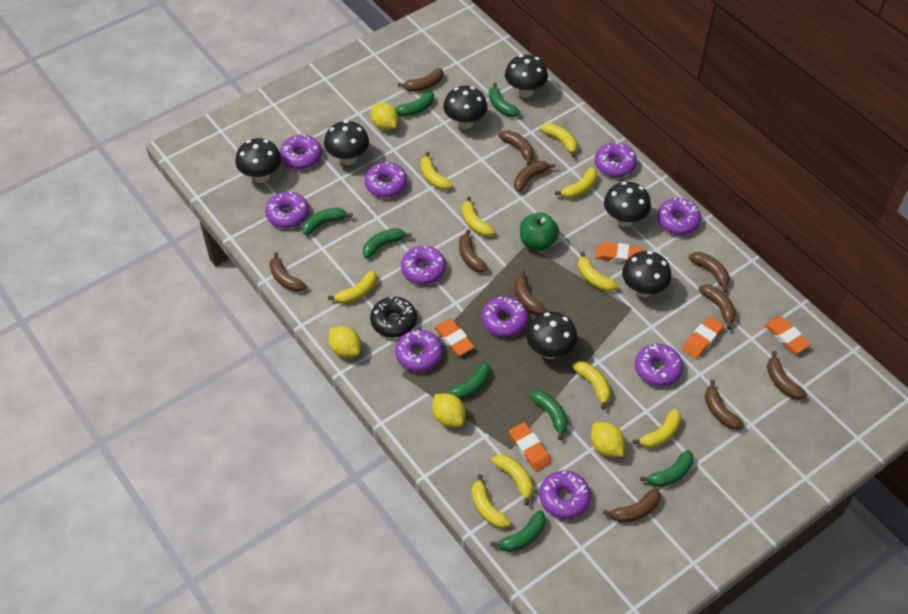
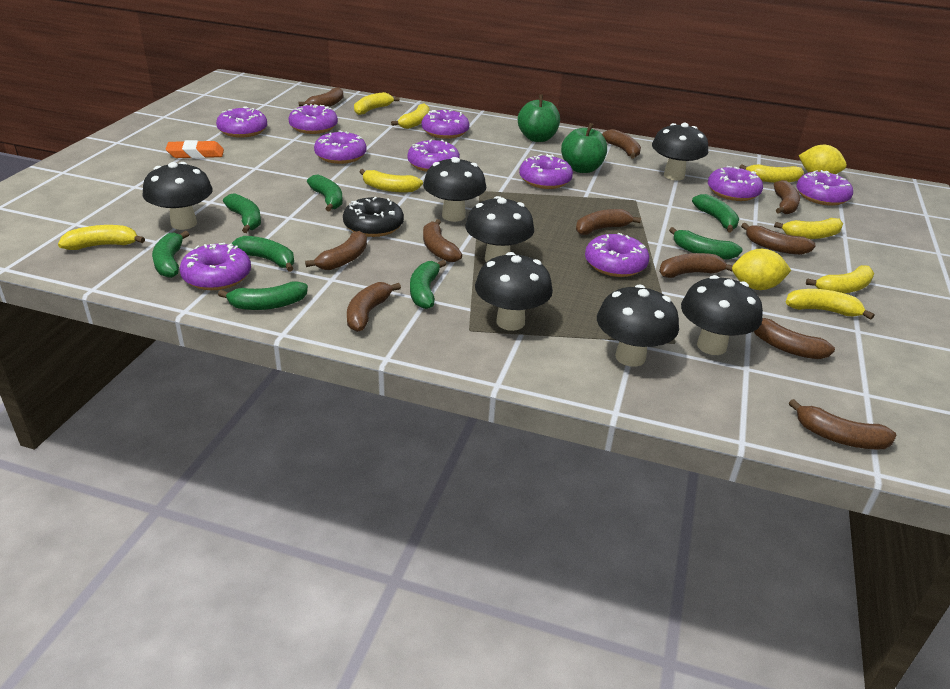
green apple: [520,212,559,251] = 1 -> [518,95,560,142] [561,123,607,173] = 2
orange eraser: [434,319,474,356] [509,422,551,472] [596,242,643,263] [682,316,724,359] [764,317,811,353] = 5 -> [166,140,224,158] = 1
yellow banana: [328,270,377,304] [420,152,452,190] [462,196,495,236] [472,474,511,528] [492,454,534,505] [541,123,578,157] [555,168,597,198] [572,361,611,409] [578,252,618,292] [633,409,681,448] = 10 -> [58,225,145,250] [354,92,400,115] [359,169,423,192] [391,103,430,129] [739,164,804,183] [774,218,843,239] [786,289,874,320] [806,265,874,293] = 8
yellow lemon: [329,326,361,358] [371,102,398,130] [432,393,465,427] [591,422,625,457] = 4 -> [732,249,791,290] [799,145,847,174] = 2

